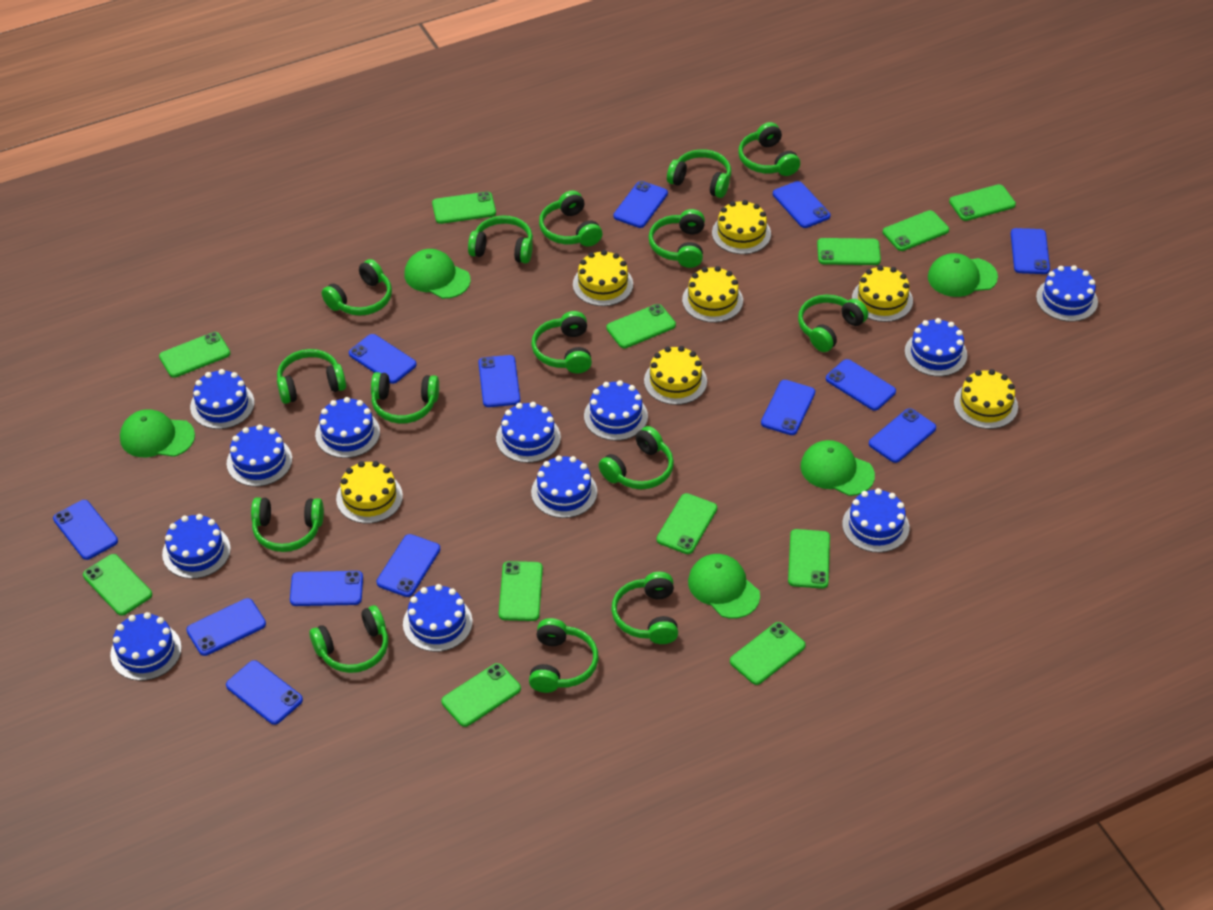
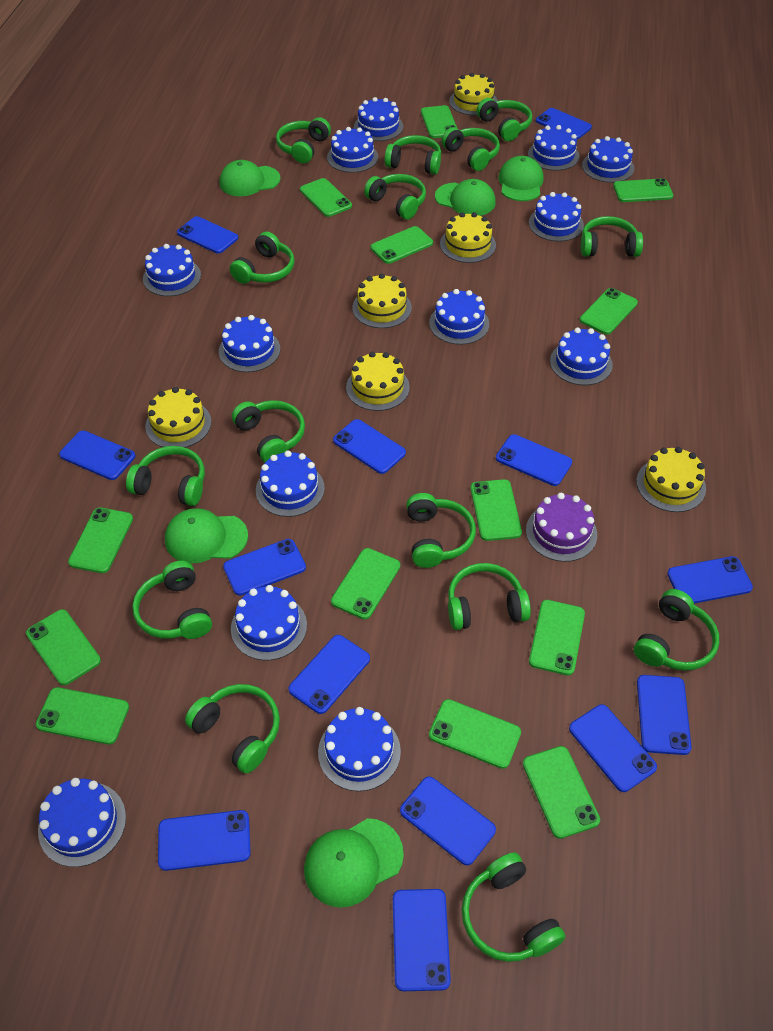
blue cake: [110,612,182,681] [162,514,231,579] [190,369,255,429] [227,424,292,487] [315,397,380,458] [403,584,473,652] [496,402,561,463] [531,455,597,518] [584,380,648,441] [842,488,910,553] [905,318,967,376] [1036,265,1098,322] = 12 -> [38,778,126,867] [143,244,201,296] [219,315,280,372] [231,585,307,660] [256,451,325,517] [318,707,401,791] [327,127,378,173] [354,97,403,141] [429,289,489,345] [528,125,579,171] [529,192,584,242] [550,328,613,386] [582,136,634,183] = 13
green phone: [83,554,152,616] [159,332,230,378] [432,192,496,224] [441,663,521,727] [499,561,543,621] [606,304,676,348] [657,493,717,554] [730,622,806,685] [788,529,830,589] [817,238,881,265] [883,210,949,251] [949,184,1016,221] = 12 -> [26,609,101,685] [36,687,129,744] [68,507,133,573] [300,178,352,217] [331,548,400,619] [371,226,433,264] [421,105,457,138] [429,699,521,769] [471,479,522,541] [523,746,600,839] [529,600,585,675] [580,288,638,335] [613,178,673,202] = 13
purple cake: none = 0 -> [526,493,597,562] = 1
yellow cake: [336,461,403,523] [573,250,633,306] [644,346,707,405] [682,266,743,323] [712,200,771,254] [852,265,913,322] [954,369,1018,429] = 7 -> [145,387,211,448] [346,352,410,411] [352,273,412,328] [440,212,496,263] [449,73,498,115] [636,447,706,512] = 6

